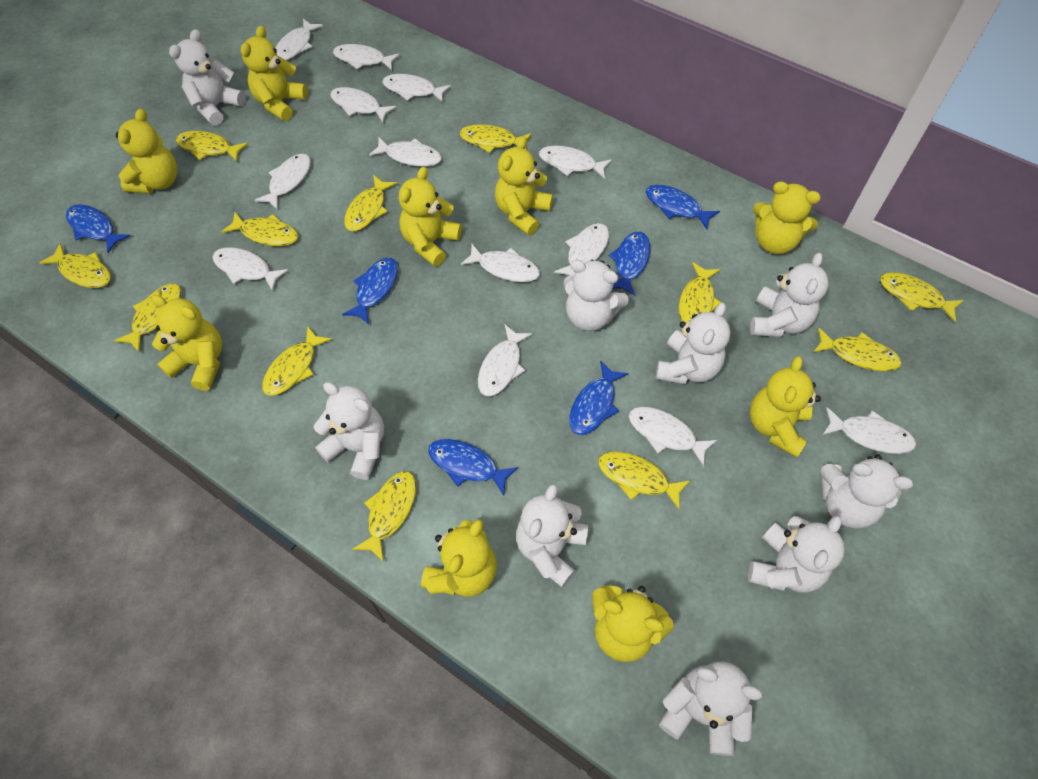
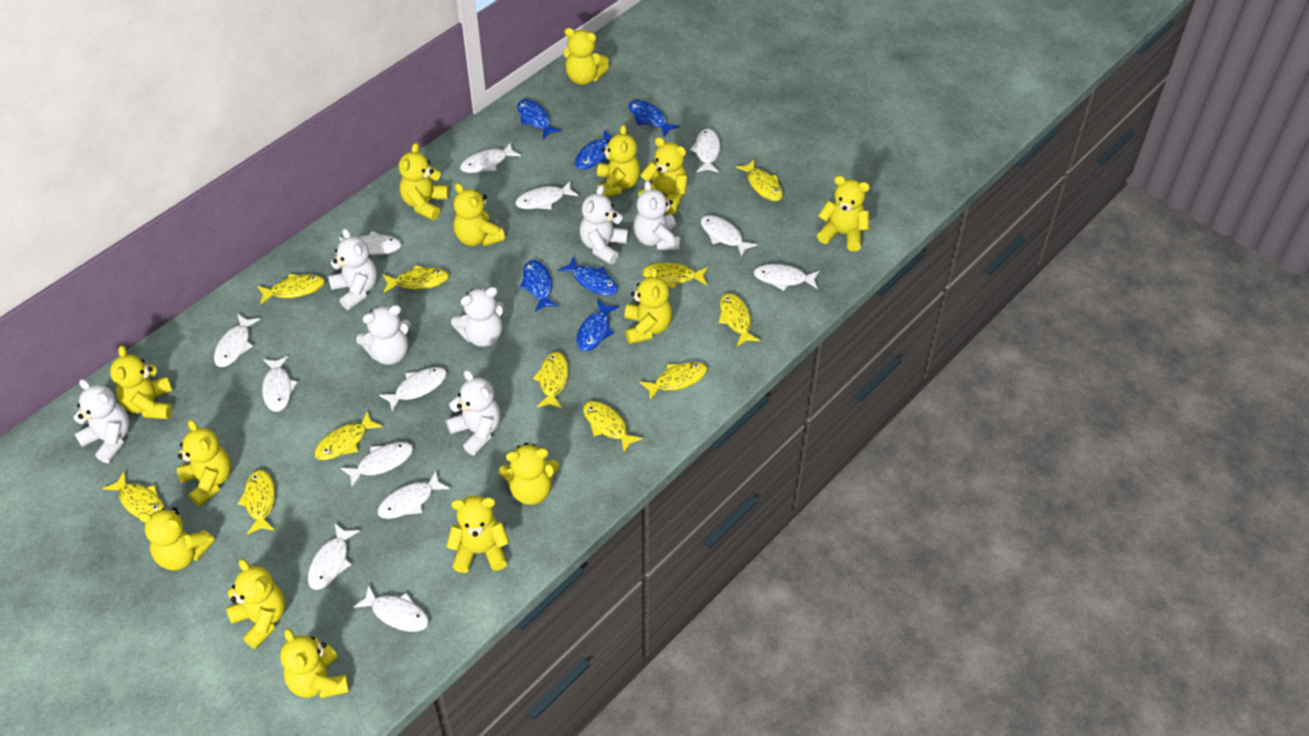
white teddy bear: [169,29,246,126] [314,382,384,480] [516,484,588,587] [563,260,629,331] [656,303,731,384] [659,661,763,756] [748,515,845,593] [750,253,829,337] [821,454,913,529] = 9 -> [74,379,130,463] [328,228,377,310] [356,305,411,365] [446,370,501,455] [451,287,504,347] [580,185,628,264] [634,181,680,251] = 7
yellow fish: [39,243,111,288] [114,284,182,352] [176,131,248,162] [222,212,298,246] [262,327,332,396] [344,175,397,231] [352,471,416,562] [460,124,532,153] [598,452,691,509] [679,262,722,323] [813,328,902,371] [880,272,964,322] = 12 -> [103,471,165,518] [238,470,275,535] [257,274,325,305] [314,411,383,460] [383,265,449,293] [533,352,568,409] [583,401,643,453] [639,362,708,401] [642,263,708,289] [719,293,760,346] [735,159,783,201] = 11
yellow teddy bear: [116,109,177,194] [151,295,222,391] [241,26,308,121] [399,167,462,267] [421,519,497,597] [495,136,553,235] [592,586,674,662] [750,356,821,458] [753,181,821,254] = 9 -> [110,345,173,419] [138,507,215,571] [177,420,231,507] [226,559,285,649] [280,628,349,698] [399,143,449,220] [447,496,510,573] [453,183,505,247] [499,443,559,505] [563,28,609,85] [597,125,640,197] [625,267,672,344] [638,137,687,214] [817,176,870,251] = 14

